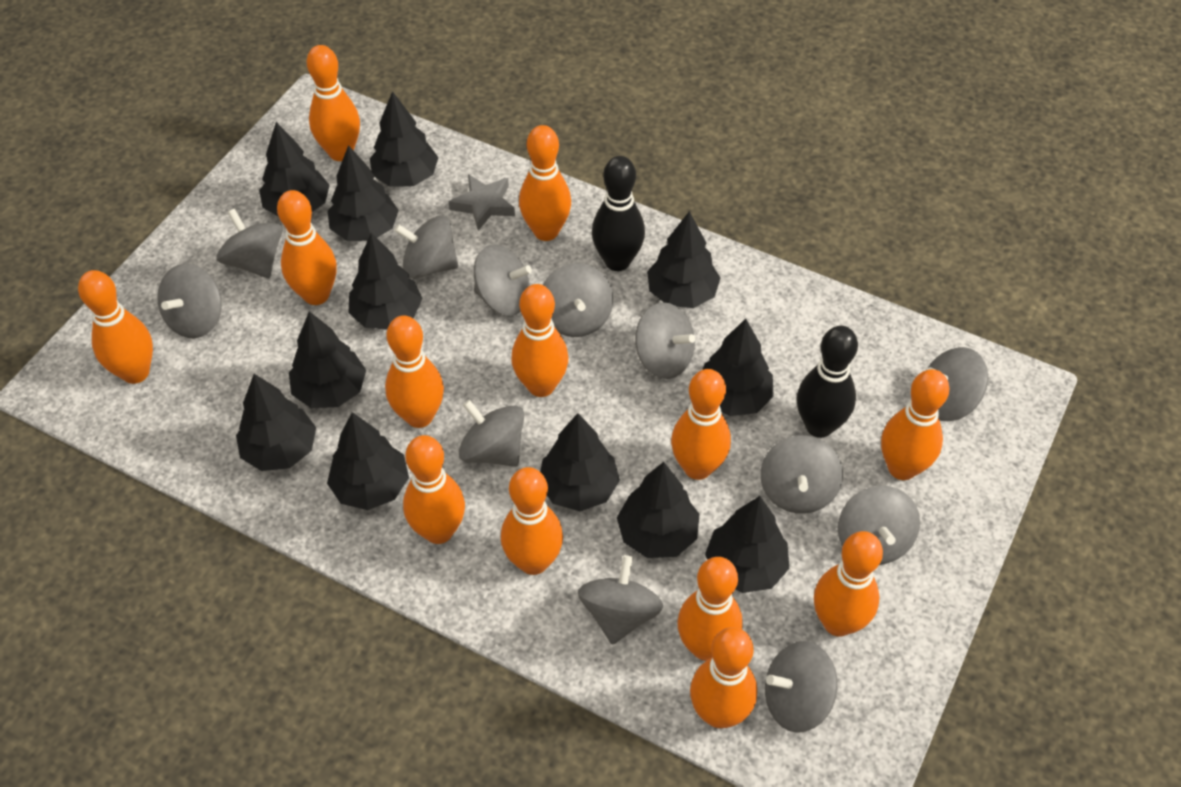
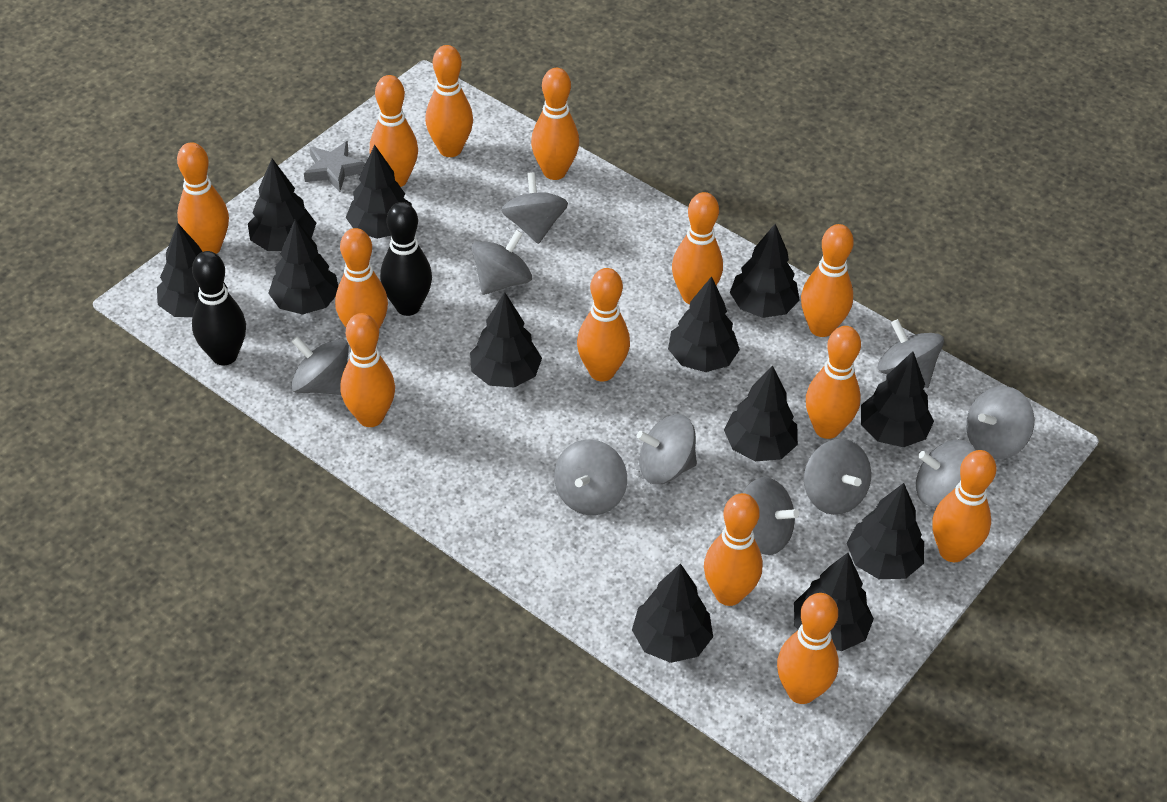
grey spinning top: [157,264,222,338] [217,208,283,278] [394,216,458,279] [459,400,524,467] [474,244,532,316] [543,263,613,337] [578,555,663,645] [635,303,695,379] [760,436,843,514] [765,641,837,733] [838,486,920,565] [927,347,988,421] = 12 -> [291,336,349,395] [471,230,532,295] [501,172,568,244] [554,439,627,516] [637,414,697,484] [743,477,799,555] [804,439,871,515] [878,319,944,388] [916,440,976,507] [966,386,1034,460] = 10

